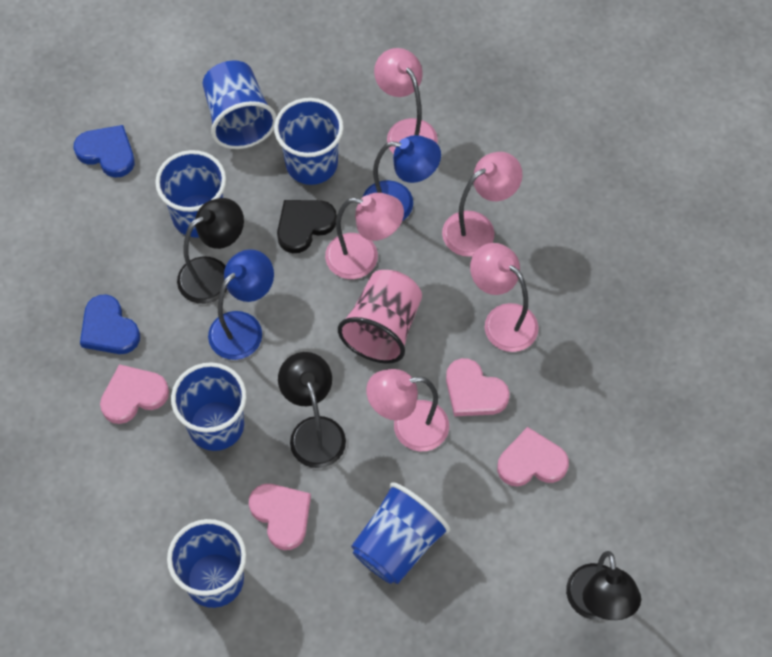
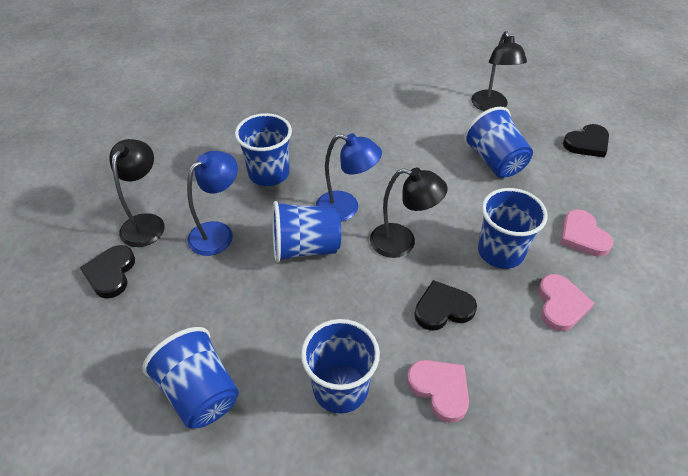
black heart: [277,200,337,253] = 1 -> [80,245,135,299] [414,280,477,331] [563,124,609,157] = 3
blue heart: [74,125,135,178] [80,294,140,354] = 2 -> none = 0
pink cup: [338,270,422,364] = 1 -> none = 0
pink heart: [100,364,169,424] [249,484,311,550] [446,358,510,416] [497,427,569,487] = 4 -> [407,360,469,423] [538,274,594,331] [560,209,613,257] = 3
pink lamp: [325,193,404,279] [366,369,449,451] [374,48,438,154] [442,152,523,257] [470,243,539,352] = 5 -> none = 0

